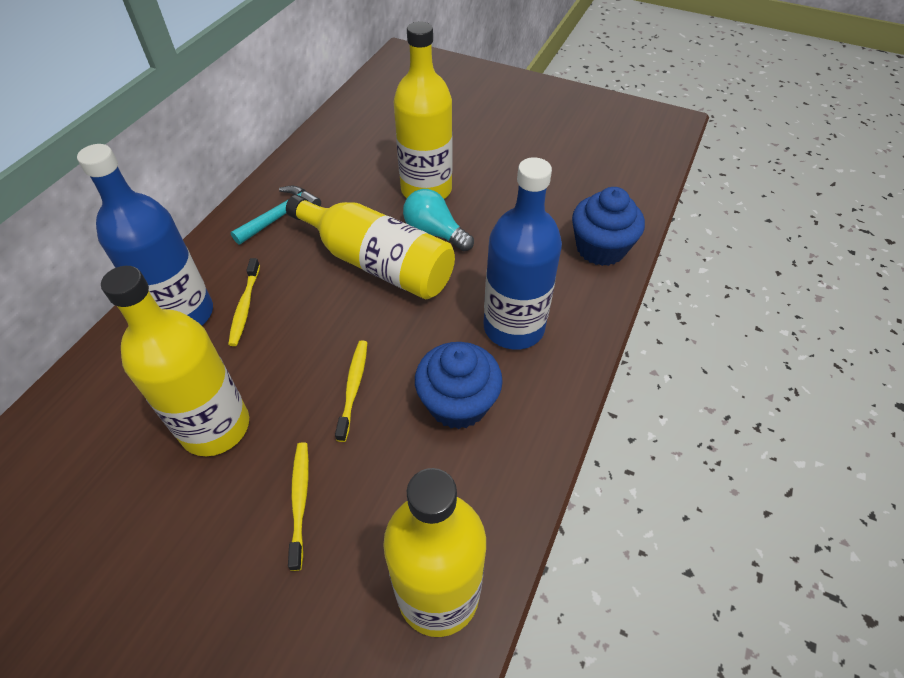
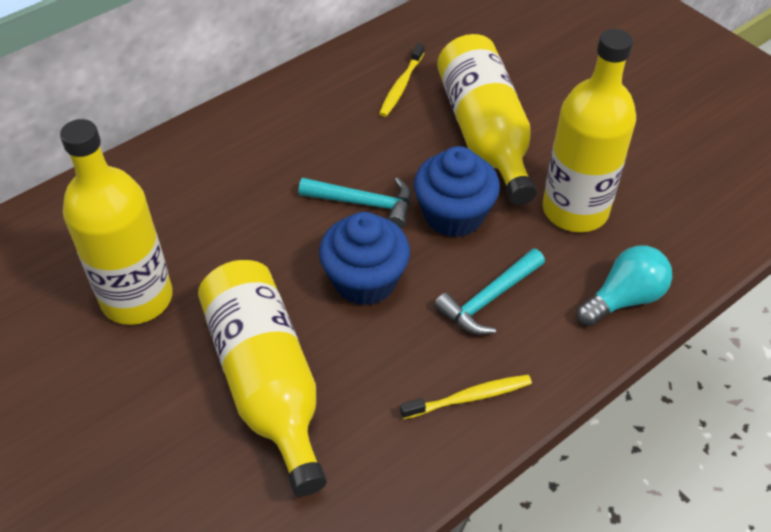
blue bottle: [77,144,213,325] [484,157,562,350] = 2 -> none = 0
turquoise hammer: [231,186,321,245] = 1 -> [299,177,411,228] [434,249,545,335] = 2
yellow toothbrush: [228,258,260,346] [288,442,309,571] [335,340,367,442] = 3 -> [379,43,424,117] [400,375,532,419] = 2

